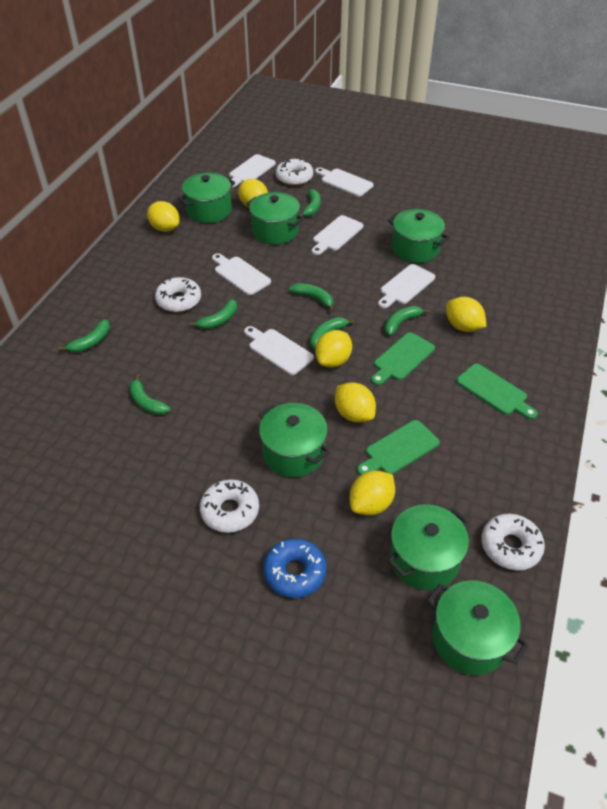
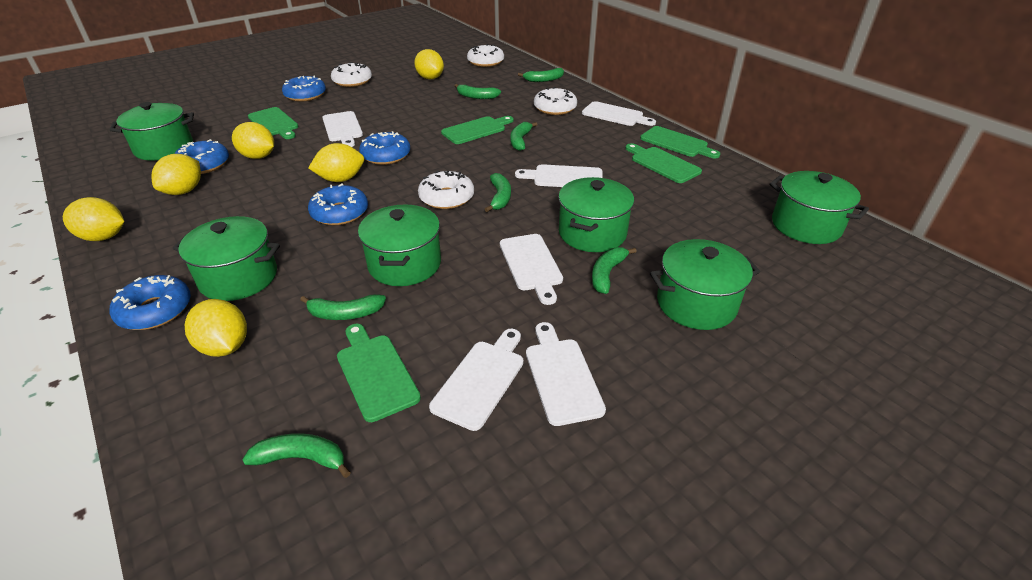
blue donut: [263,538,327,598] = 1 -> [110,275,191,330] [174,139,229,174] [282,76,326,102] [308,183,368,225] [359,131,410,165] = 5
green cutting board: [357,420,440,475] [371,332,435,386] [456,363,537,419] = 3 -> [248,107,298,139] [337,324,421,422] [441,116,514,144] [625,143,702,183] [640,126,720,158] = 5

